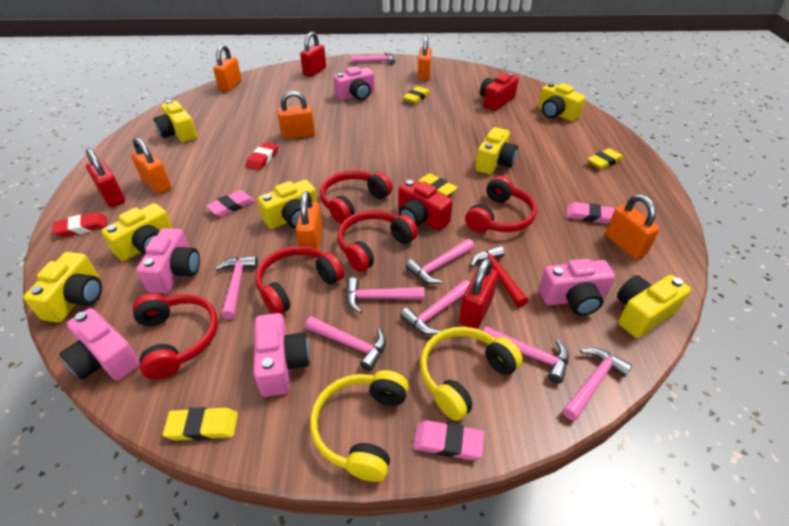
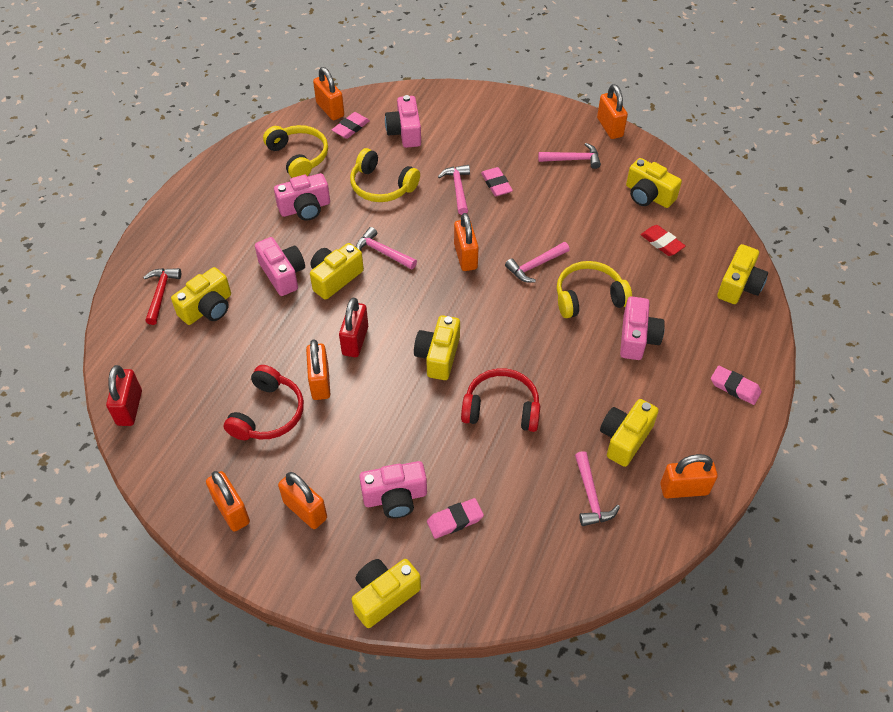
orange padlock: [131,137,171,194] [213,45,242,92] [277,91,315,139] [296,191,323,256] [418,35,432,81] [605,194,660,259] = 6 -> [206,471,250,532] [278,472,327,529] [306,339,331,400] [313,67,344,120] [454,213,479,271] [597,84,628,139] [660,454,718,498] = 7
pink eraser: [206,190,255,217] [413,420,484,460] [566,202,615,224] = 3 -> [332,112,370,139] [427,498,484,539] [481,167,513,196] [711,366,762,405] = 4
pink hammer: [215,256,258,319] [305,316,386,371] [346,278,425,313] [351,52,395,65] [400,280,470,335] [406,239,474,284] [484,326,569,383] [563,348,632,421] = 8 -> [356,227,417,269] [438,165,470,215] [505,242,570,282] [538,143,601,169] [575,451,620,526] = 5
red camera: [398,179,453,231] [480,73,519,111] = 2 -> none = 0
red eraser: [52,212,107,237] [246,142,278,170] = 2 -> [641,225,685,256] = 1
red headphones: [133,293,218,379] [255,245,344,314] [320,170,392,224] [338,210,418,272] [465,176,537,233] = 5 -> [224,365,304,440] [461,368,540,432] = 2
red padlock: [86,148,125,207] [300,32,326,77] [459,258,498,329] = 3 -> [106,365,142,426] [339,298,368,357] = 2
yellow eraser: [163,407,238,441] [403,86,430,104] [417,173,458,196] [587,148,623,170] = 4 -> none = 0
yellow headphones: [310,370,409,482] [420,327,523,421] = 2 -> [263,125,328,178] [350,148,420,202] [557,261,632,318] = 3

